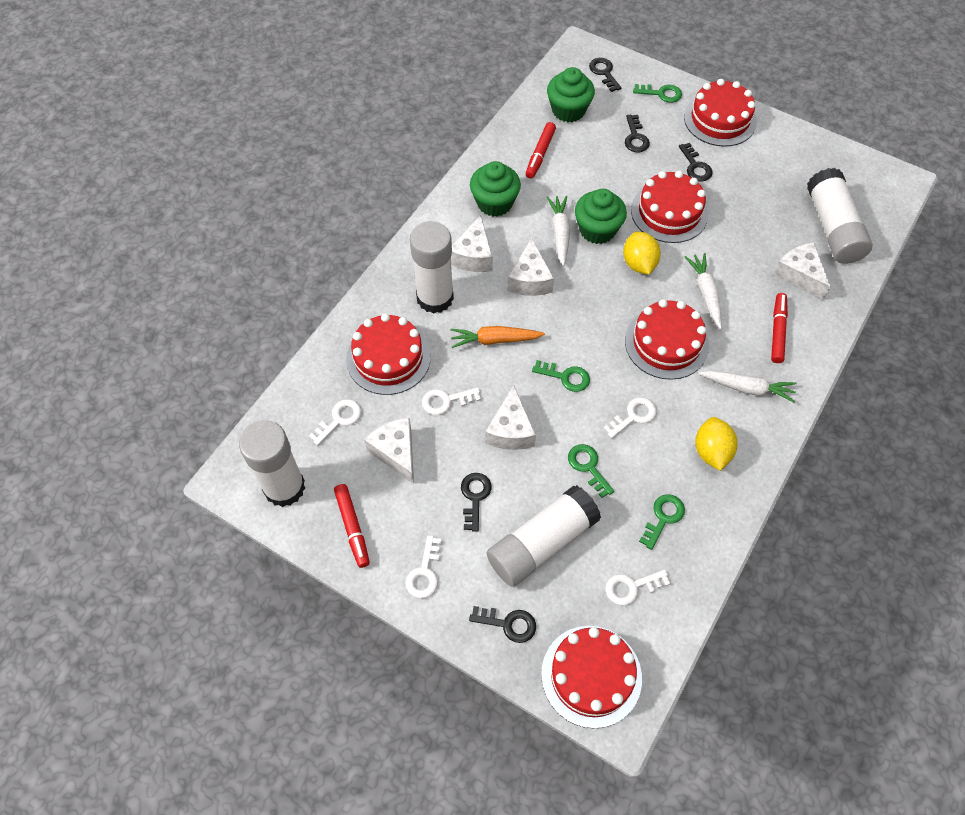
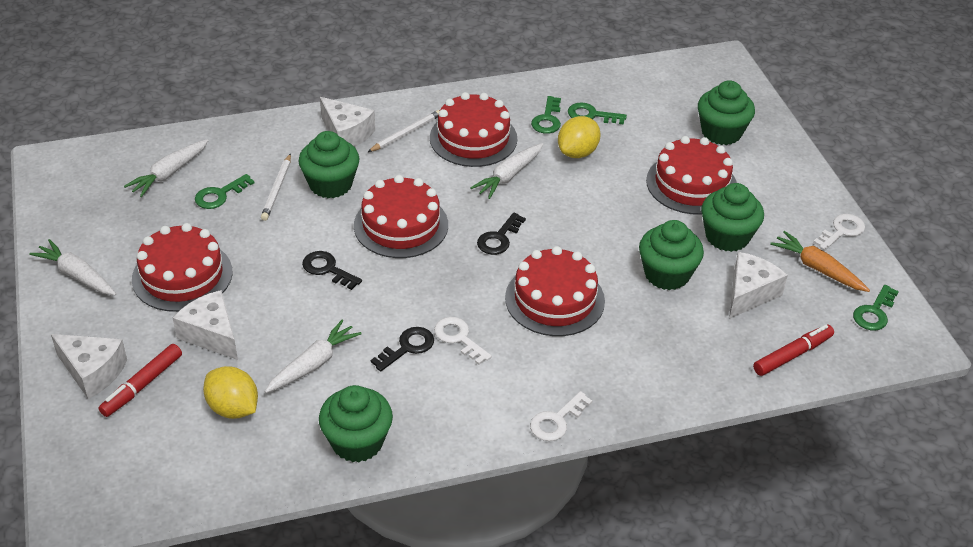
black key: [461,473,492,532] [469,606,536,643] [589,58,621,92] [625,115,650,152] [679,143,713,182] = 5 -> [302,251,362,290] [371,327,434,371] [477,213,526,255] = 3
green cupcake: [470,161,521,217] [547,67,595,122] [575,189,627,244] = 3 -> [299,131,360,198] [319,385,393,462] [639,220,704,290] [698,80,755,145] [701,183,764,252] = 5
red marker: [334,484,370,568] [526,122,556,178] [771,293,788,363] = 3 -> [99,344,182,417] [753,325,834,376] = 2
white carrot: [547,196,570,266] [685,253,722,329] [698,370,797,403] = 3 -> [29,239,117,295] [124,139,209,197] [265,320,362,393] [470,143,543,199] = 4
white cheese: [364,418,414,484] [451,215,493,272] [485,385,536,450] [508,238,554,296] [773,242,831,301] = 5 -> [51,334,127,399] [173,290,238,360] [320,97,375,147] [729,252,788,319] = 4
white glue stick: [239,420,305,507] [410,221,454,314] [487,485,601,587] [807,168,873,264] = 4 -> none = 0
white key: [309,399,361,446] [405,535,442,598] [422,388,481,415] [603,397,657,439] [605,570,670,606] = 5 -> [434,317,492,365] [530,391,592,441] [813,214,865,250] = 3
white pencil: none = 0 -> [261,153,291,221] [368,110,440,152] = 2

